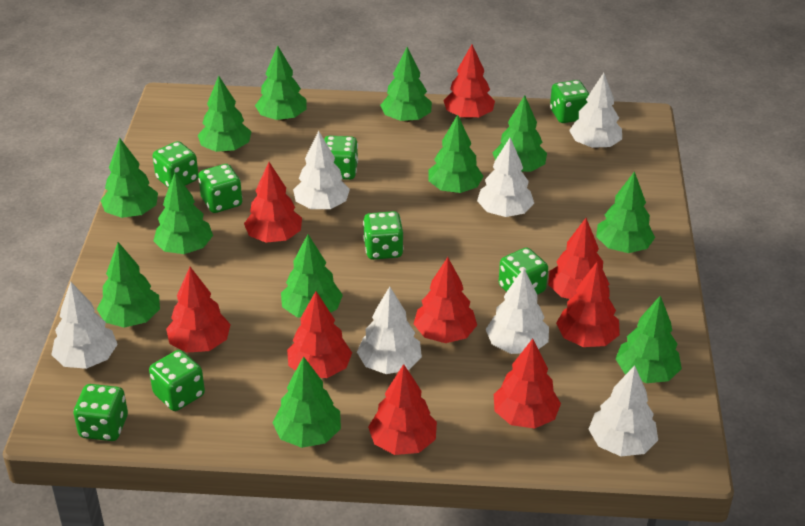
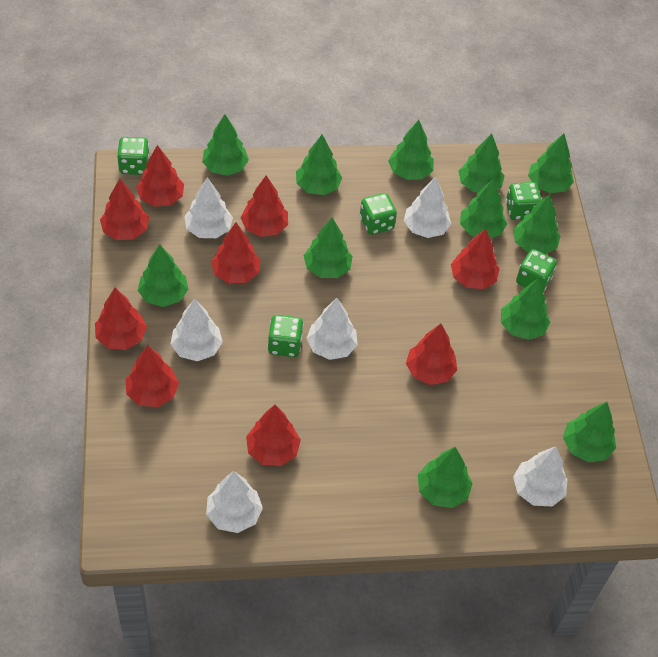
green dice: [74,384,128,441] [149,350,205,411] [153,141,199,188] [198,164,242,213] [324,136,358,180] [363,211,404,260] [499,248,548,295] [550,80,589,123] = 8 -> [117,137,149,175] [268,315,303,357] [360,193,397,235] [506,182,542,220] [516,249,557,292] = 5
white tree: [51,282,118,369] [293,131,350,209] [357,287,422,374] [477,138,534,217] [486,268,549,354] [569,73,622,149] [589,366,658,456] = 7 -> [170,299,223,361] [184,177,233,238] [206,471,263,533] [306,298,358,360] [404,177,451,238] [513,446,568,506] = 6

